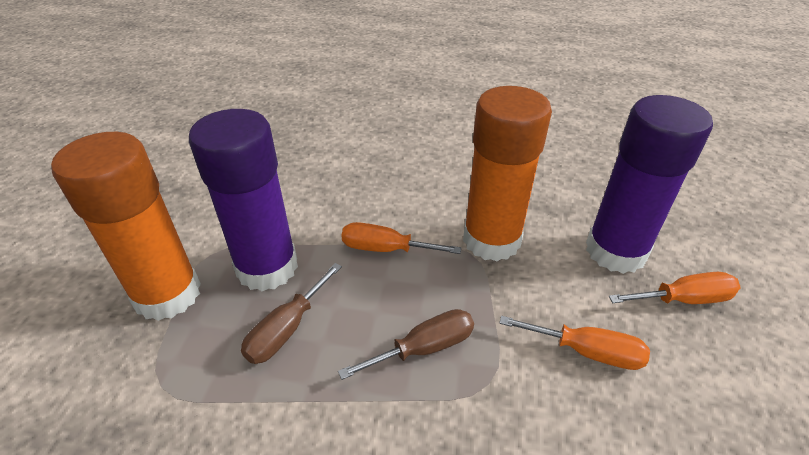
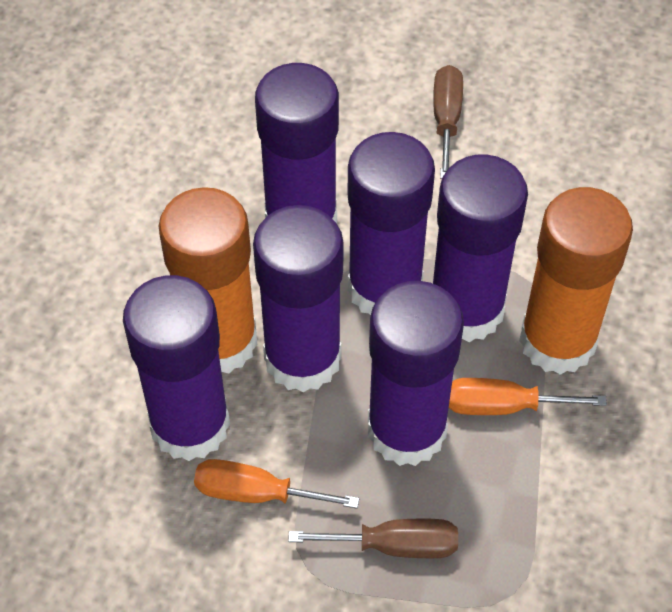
orange screwdriver: [341,222,461,254] [499,316,650,370] [609,272,741,304] = 3 -> [194,459,359,509] [449,378,607,415] = 2
purple glue stick: [189,109,298,291] [586,95,713,274] = 2 -> [123,275,230,461] [253,205,344,392] [255,63,339,223] [347,132,435,315] [368,281,464,466] [433,154,528,342] = 6

